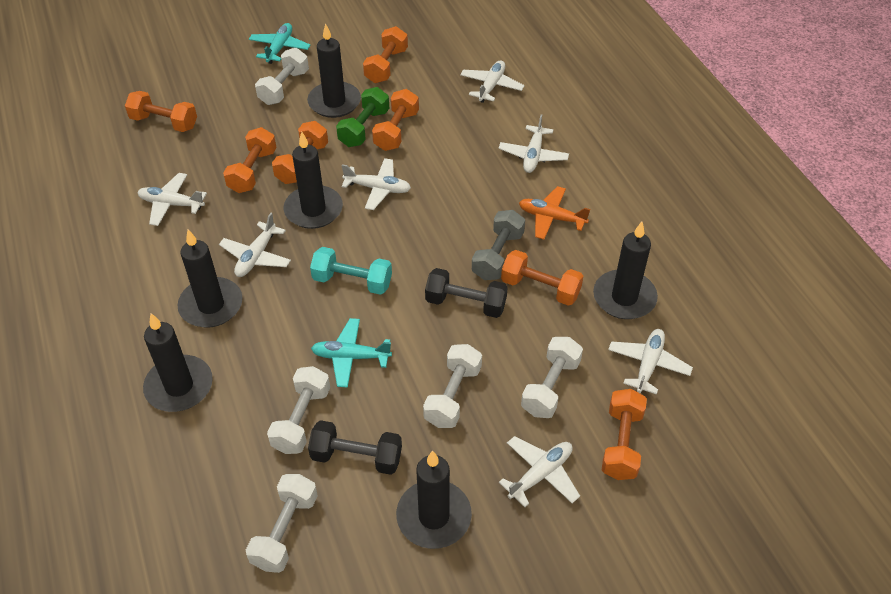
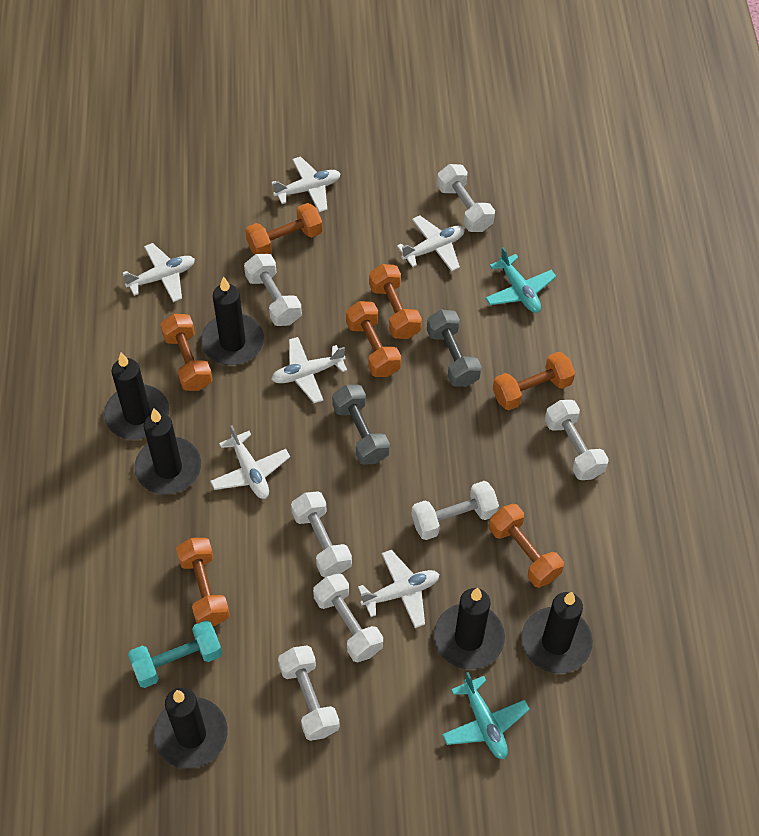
black dumbbell: [308,420,402,475] [425,268,508,318] = 2 -> none = 0
green dumbbell: [336,87,389,147] = 1 -> none = 0
grey dumbbell: [472,210,525,280] = 1 -> [332,385,390,465] [427,310,482,387] = 2
orange plane: [519,186,590,239] = 1 -> none = 0
white dumbbell: [246,474,318,573] [255,48,309,105] [267,366,330,454] [423,344,482,428] [521,337,583,418] = 5 -> [244,254,302,326] [278,645,340,741] [291,491,352,577] [313,573,383,663] [412,481,499,540] [437,164,495,232] [545,400,609,480] = 7
white plane: [137,173,207,226] [219,213,291,277] [341,158,411,210] [460,60,525,103] [499,115,569,173] [499,436,580,507] [608,329,693,395] = 7 -> [123,243,195,302] [210,425,290,499] [271,156,341,212] [271,337,347,403] [358,550,440,628] [397,216,465,271] = 6

